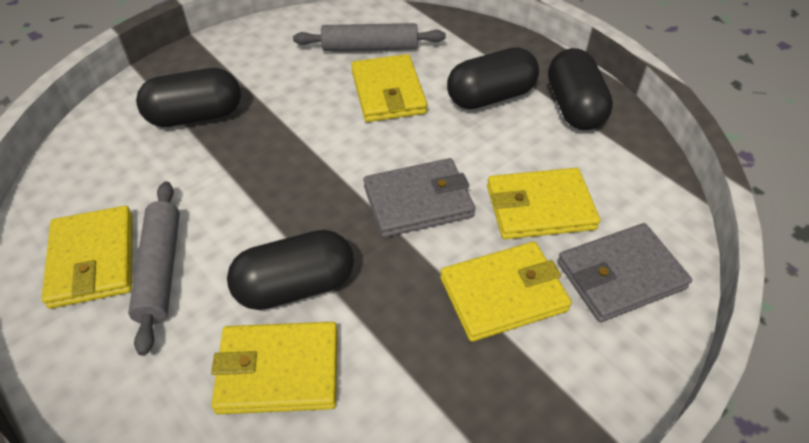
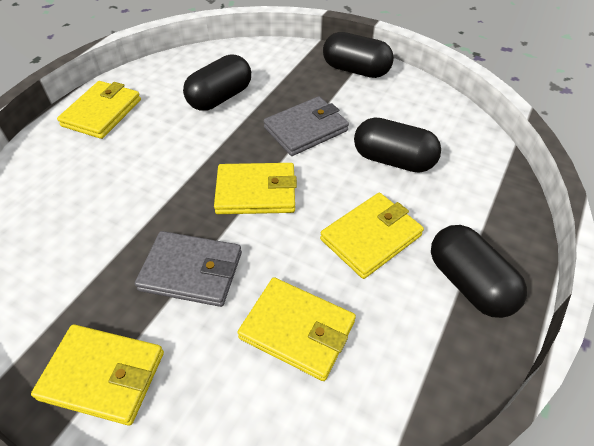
grey rolling pin: [128,181,180,356] [293,23,446,51] = 2 -> none = 0

